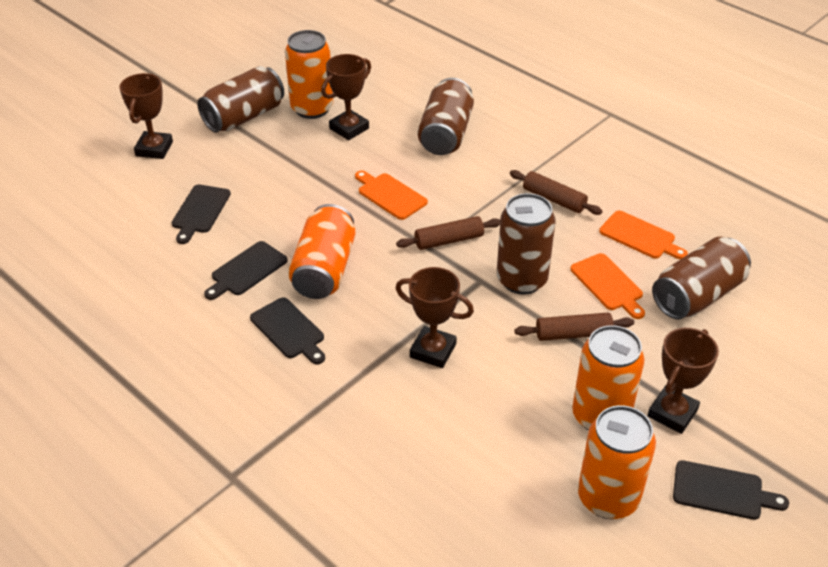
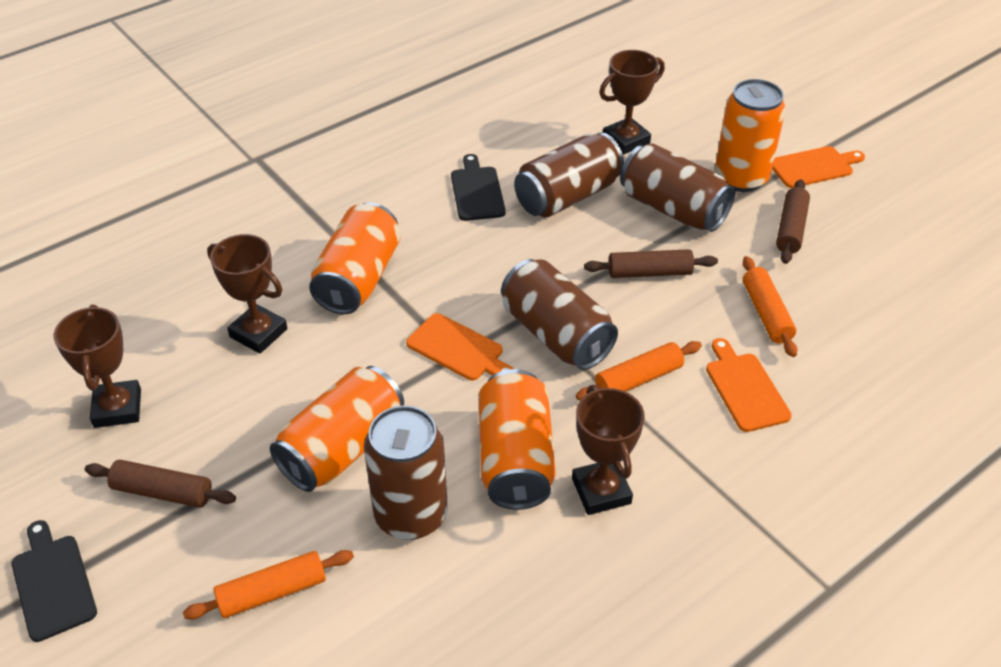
black cutting board: [171,184,231,244] [204,241,288,300] [250,297,325,364] [673,460,789,520] = 4 -> [11,520,97,642] [451,154,506,221] = 2
orange rolling pin: none = 0 -> [183,550,354,619] [576,341,702,400] [743,256,797,357] = 3

